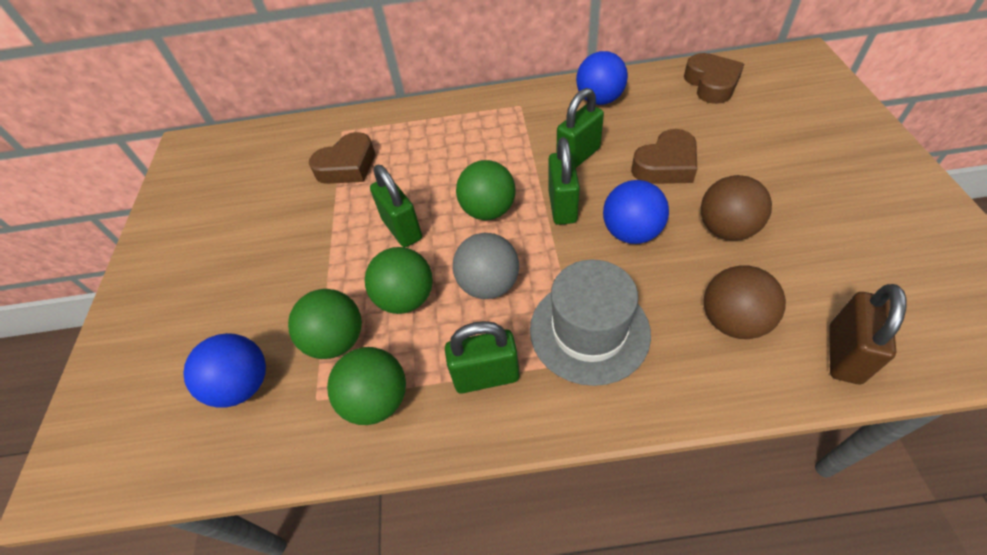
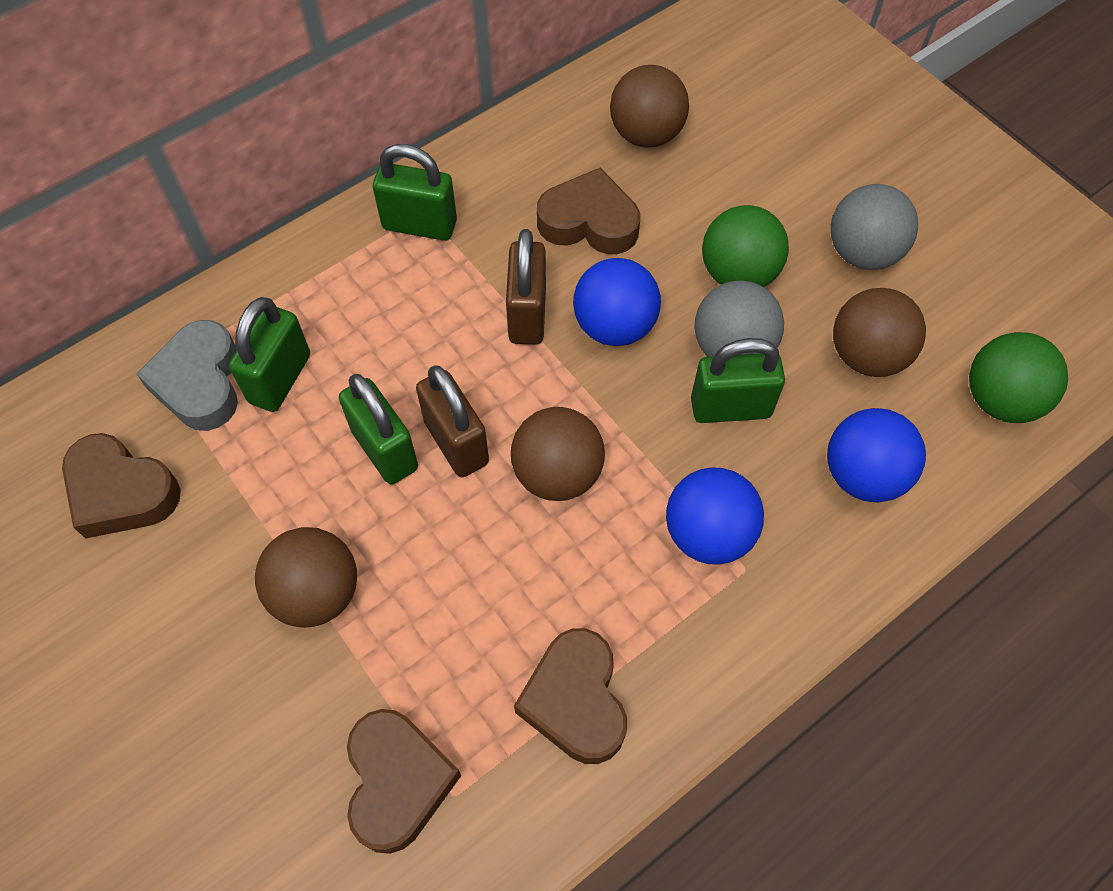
brown ball: [701,175,772,240] [704,265,786,339] = 2 -> [255,527,357,628] [511,407,605,501] [610,65,689,148] [833,288,926,377] = 4
brown heart: [309,132,375,184] [631,129,697,184] [684,53,744,104] = 3 -> [62,433,181,539] [347,709,461,854] [514,628,627,764] [537,168,640,254] = 4
brown padlock: [829,284,907,384] = 1 -> [416,365,489,477] [506,229,546,344] = 2
green ball: [288,289,362,359] [327,347,406,425] [365,247,433,314] [456,160,516,220] = 4 -> [702,205,789,287] [969,332,1068,423] = 2
grey ball: [453,233,519,299] = 1 -> [694,280,784,357] [831,184,918,270] = 2
grey hat: [530,259,651,386] = 1 -> none = 0
grey heart: none = 0 -> [137,320,238,431] = 1

